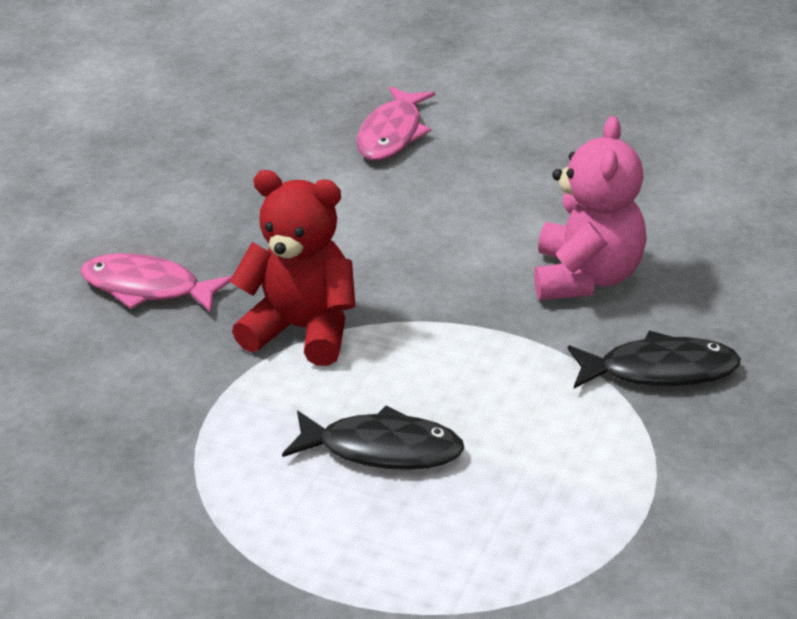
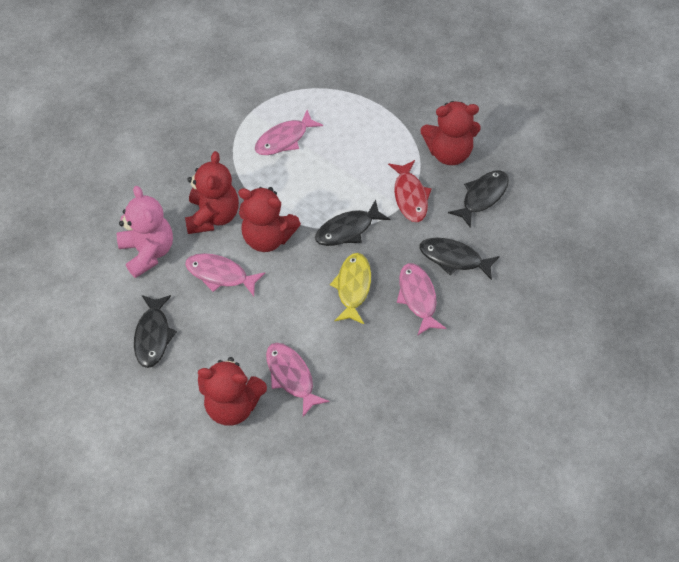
black fish: [282,405,465,470] [568,331,741,388] = 2 -> [134,295,177,368] [315,200,390,246] [419,238,500,280] [448,170,509,228] = 4
pink fish: [80,253,232,313] [356,86,435,161] = 2 -> [185,253,265,296] [255,110,323,155] [266,343,329,417] [397,263,446,336] = 4
red fish: none = 0 -> [388,160,432,222] = 1
red teddy bear: [230,170,356,366] = 1 -> [185,151,239,234] [198,357,267,426] [238,187,301,252] [421,101,481,165] = 4
yellow fish: none = 0 -> [330,253,371,324] = 1

